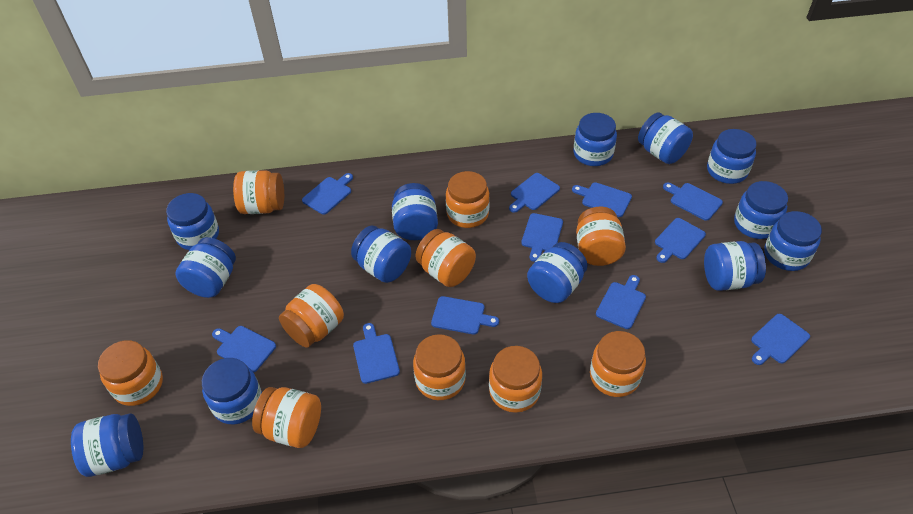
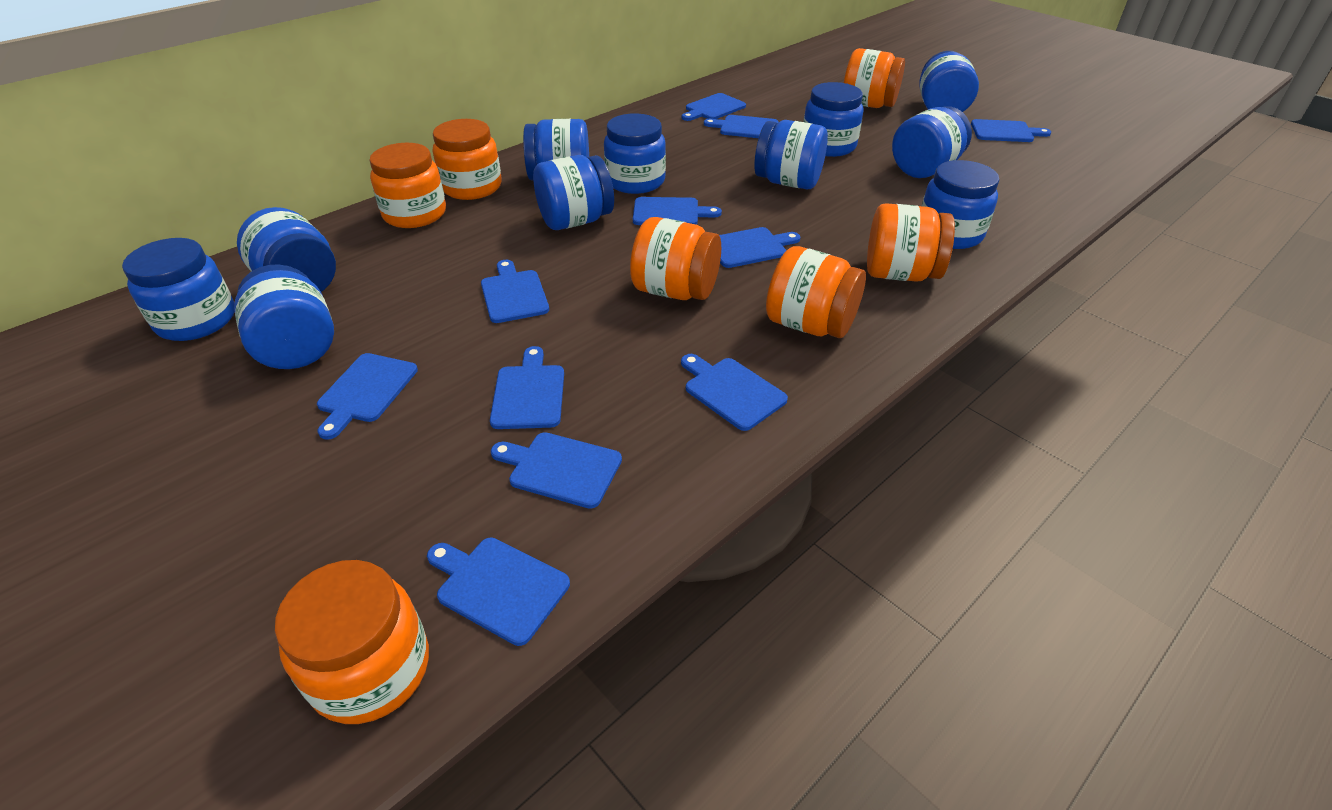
blue jar: [71,414,143,477] [166,193,219,250] [175,237,236,298] [202,358,262,424] [351,226,411,283] [392,183,438,240] [527,242,588,303] [573,113,617,166] [638,113,693,164] [704,241,766,291] [707,129,757,184] [734,181,788,239] [764,211,822,271] = 13 -> [122,238,235,341] [234,264,334,369] [237,207,336,292] [523,119,589,180] [533,155,614,230] [604,113,666,194] [754,120,828,189] [803,82,864,157] [892,106,972,178] [919,51,979,112] [922,160,999,249] = 11
orange jar: [98,340,163,406] [233,170,284,214] [252,387,321,448] [279,284,344,348] [413,334,466,400] [415,229,476,287] [446,171,490,228] [489,346,542,413] [576,207,626,266] [590,331,646,397] = 10 -> [275,560,429,724] [369,143,446,228] [433,119,501,200] [630,217,721,300] [766,246,866,338] [844,48,905,108] [867,203,955,282] = 7

